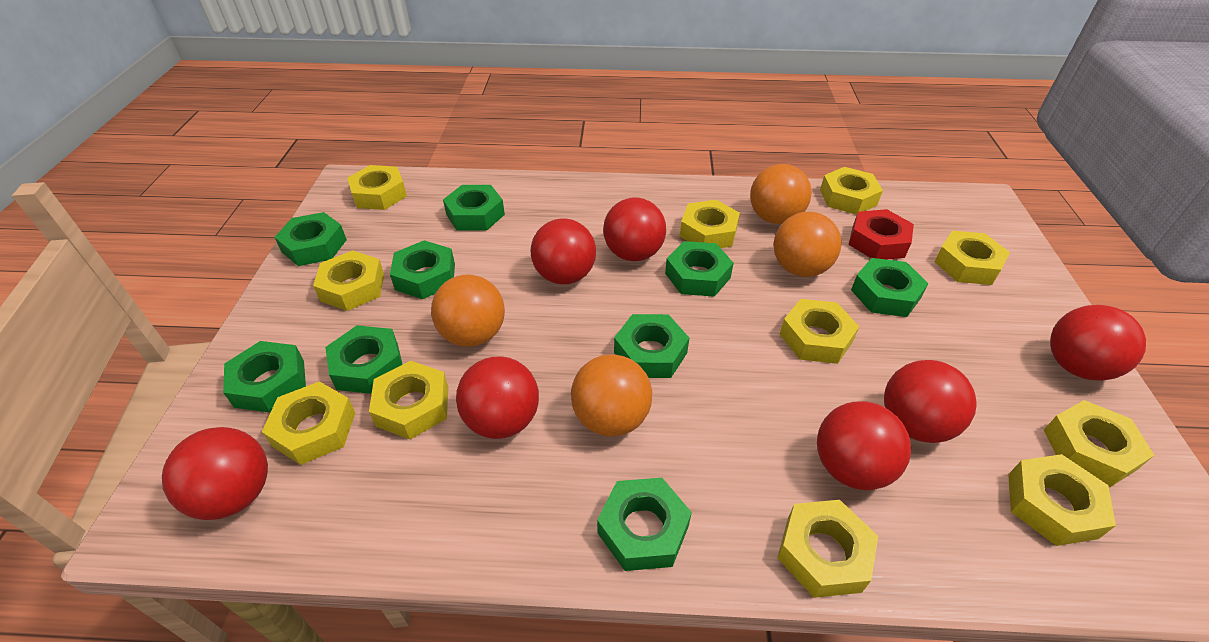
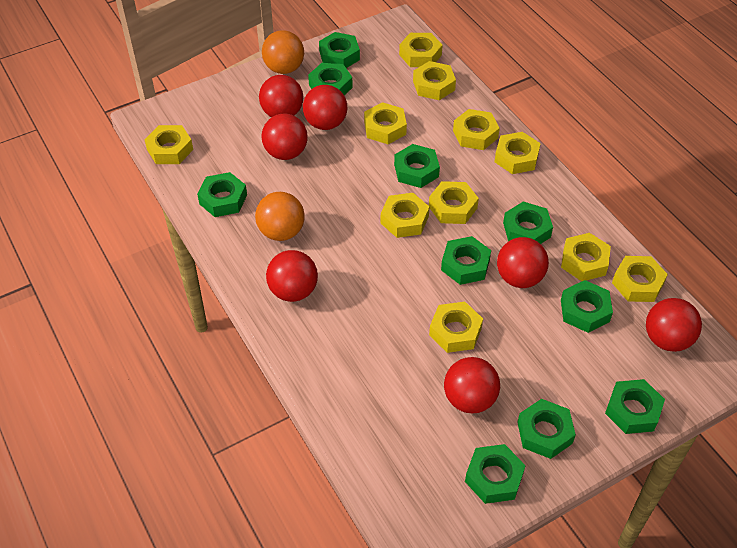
green nut: [223,341,306,413] [275,212,347,266] [325,325,403,394] [390,240,455,299] [443,185,505,231] [597,478,692,571] [614,314,689,378] [665,241,734,297] [851,258,928,317] = 9 -> [197,172,247,217] [308,63,353,95] [319,32,360,68] [394,144,440,188] [441,236,491,285] [465,444,526,504] [503,201,553,244] [517,399,576,459] [561,280,613,333] [605,379,665,434] = 10
orange ball: [431,274,505,347] [571,354,652,437] [750,164,812,224] [773,212,841,277] = 4 -> [255,192,305,241] [262,30,304,74] = 2
red nut: [849,209,914,260] = 1 -> none = 0

